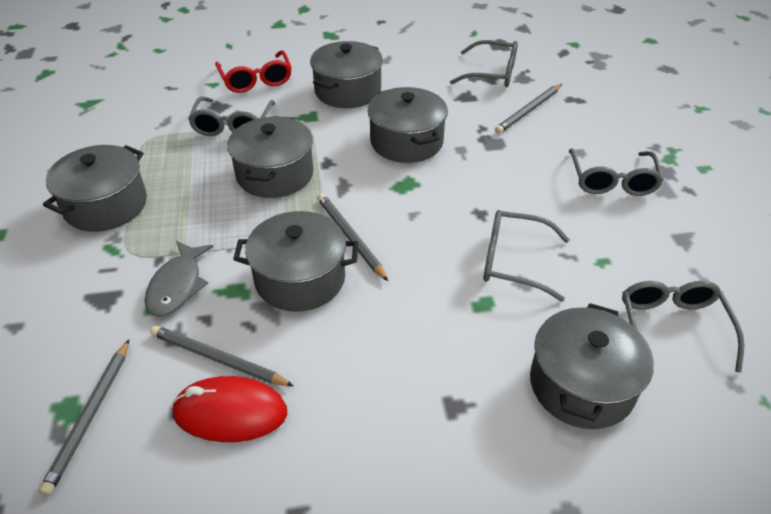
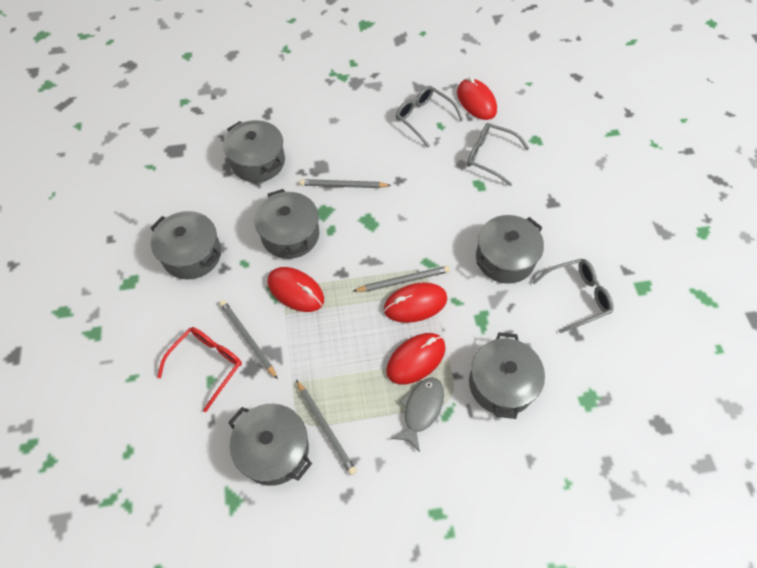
grey glasses: [188,96,275,136] [450,40,518,87] [484,210,570,302] [569,148,664,196] [622,281,744,373] = 5 -> [396,86,463,147] [467,123,529,186] [532,259,614,333] = 3
red mouse: [171,376,287,442] = 1 -> [268,267,324,312] [384,282,447,323] [386,333,445,385] [457,77,497,120] = 4

